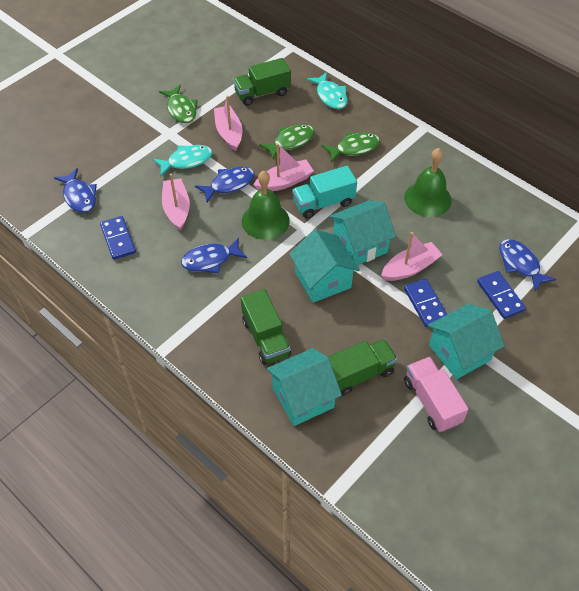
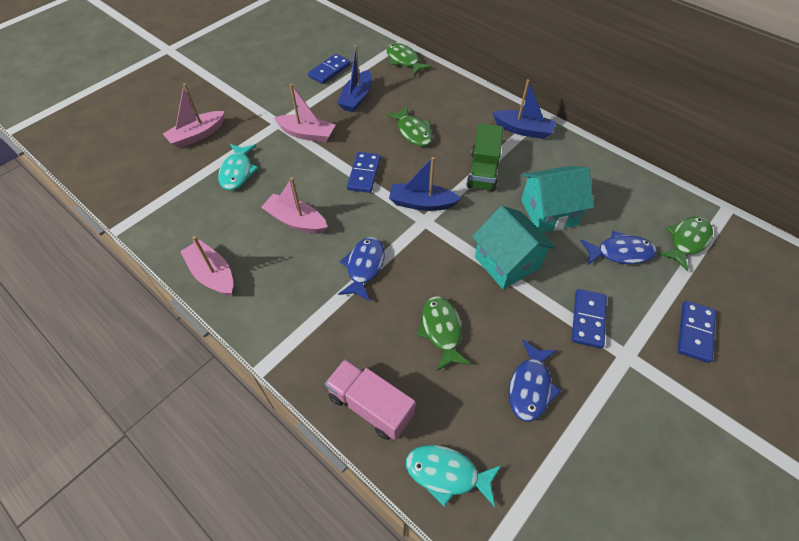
blue boat: none = 0 -> [337,45,372,112] [389,157,461,211] [492,79,556,139] = 3
blue domino: [100,216,136,260] [404,279,447,327] [477,271,526,319] = 3 -> [308,54,351,84] [347,152,381,193] [572,289,607,349] [678,301,716,363] = 4
blue fish: [54,168,97,213] [181,237,247,273] [195,167,255,203] [499,239,556,292] = 4 -> [338,237,385,301] [509,340,561,422] [580,231,656,265] = 3
green bell: [242,171,290,240] [404,148,451,217] = 2 -> none = 0
green fish: [159,85,198,123] [259,124,314,159] [322,132,380,163] = 3 -> [386,43,432,75] [386,106,433,146] [417,296,471,371] [658,217,713,272] = 4
green truck: [233,58,291,106] [241,289,291,365] [328,339,398,396] = 3 -> [466,123,503,192] = 1
turquoise house: [267,348,342,426] [289,229,360,303] [329,200,396,265] [428,304,505,379] = 4 -> [472,206,556,289] [521,166,594,233] = 2
turquoise truck: [292,166,357,219] = 1 -> none = 0

